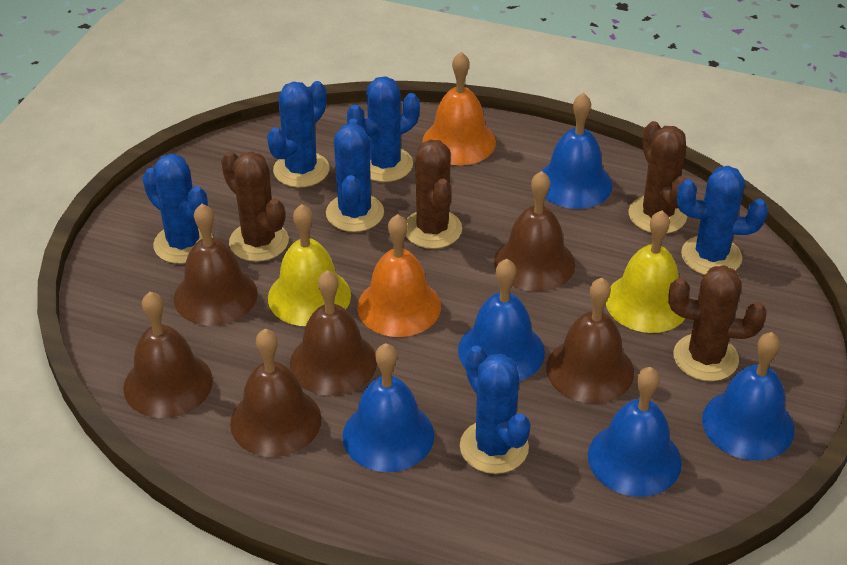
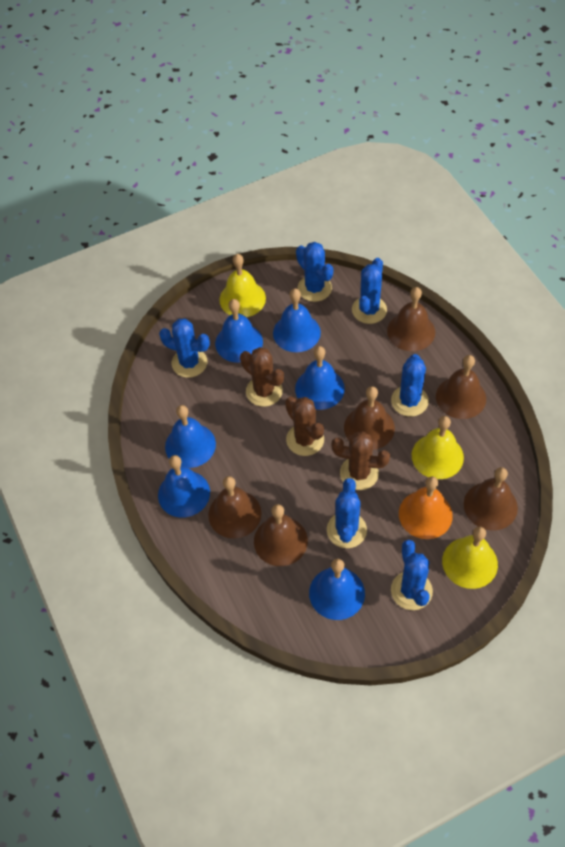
blue bell: [343,343,434,472] [458,259,545,381] [540,93,613,209] [588,367,682,497] [702,332,795,460] = 5 -> [158,455,210,518] [165,405,216,468] [215,299,263,363] [273,288,321,352] [295,346,345,410] [309,559,365,620] = 6
brown cactus: [221,151,289,262] [406,139,462,249] [629,121,687,234] [668,265,767,381] = 4 -> [240,347,284,407] [285,397,324,456] [331,431,390,490] = 3
orange bell: [357,214,441,337] [422,52,496,165] = 2 -> [399,476,453,539] = 1
yellow bell: [268,204,351,326] [606,210,686,333] = 2 -> [219,254,266,317] [412,416,464,479] [442,526,498,589] = 3

